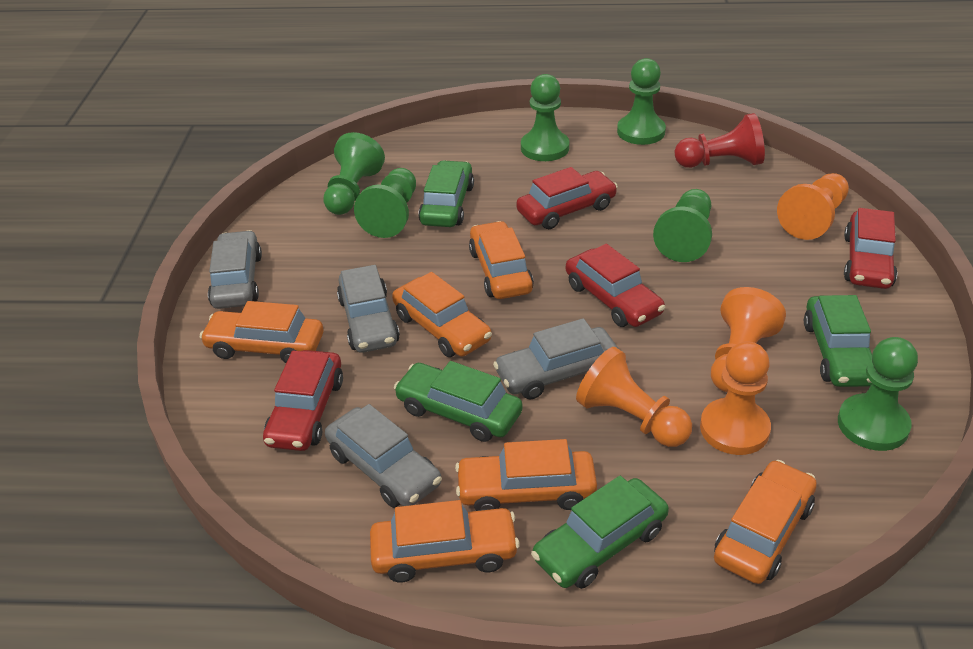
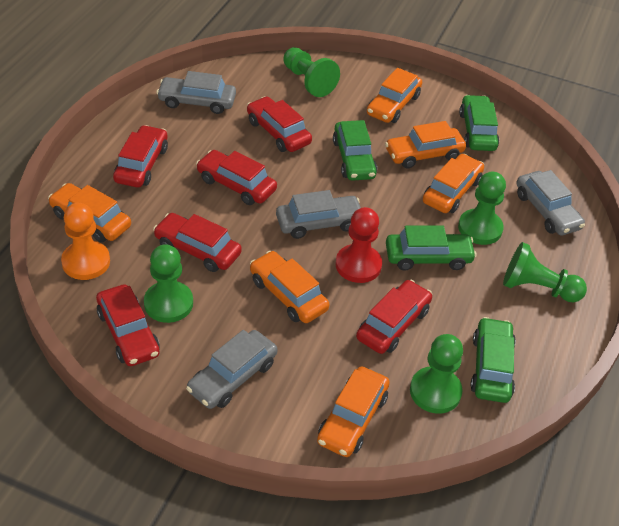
green pawn: [323,132,385,215] [354,168,416,238] [521,74,569,161] [617,58,666,145] [653,189,712,262] [838,337,918,451] = 6 -> [144,244,193,323] [283,47,340,97] [410,334,463,414] [458,172,506,245] [503,242,587,302] = 5
orange pawn: [576,347,692,447] [700,342,771,455] [711,287,786,392] [777,173,849,240] = 4 -> [61,203,110,280] = 1
red car: [263,350,343,451] [516,167,618,229] [566,244,665,327] [844,208,897,289] = 4 -> [96,284,160,366] [113,125,168,188] [153,213,242,272] [196,150,277,205] [247,96,312,152] [356,280,432,354] = 6

